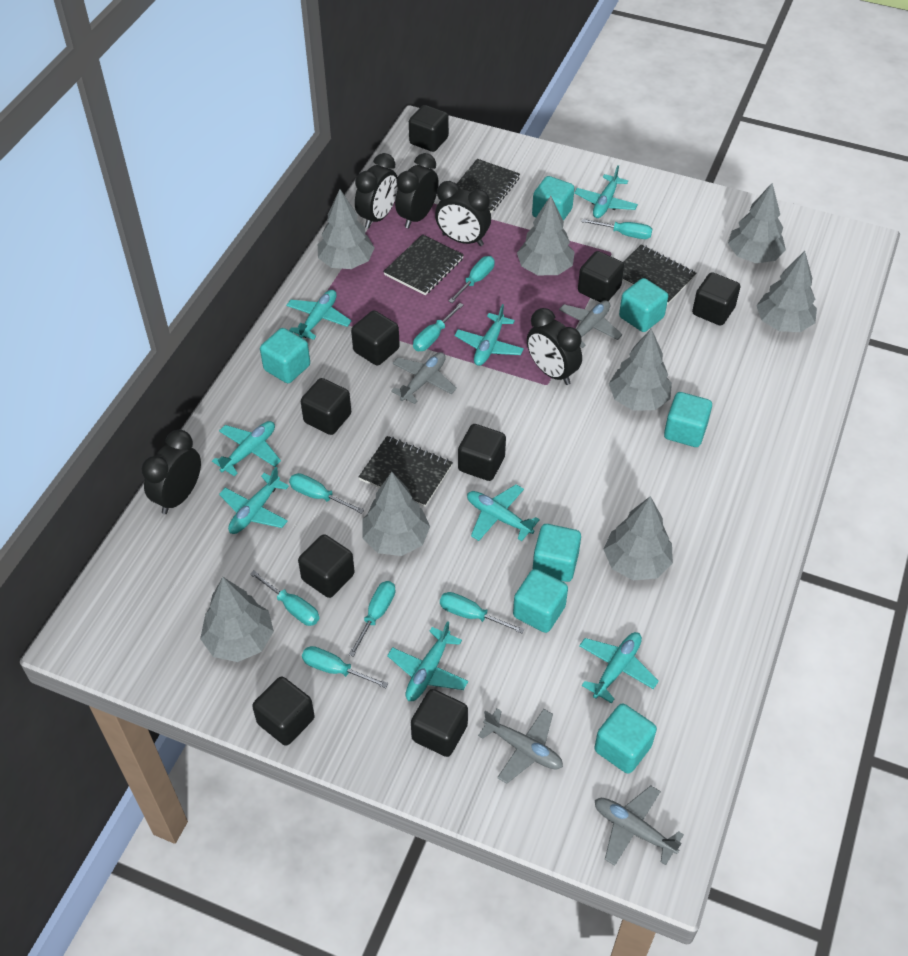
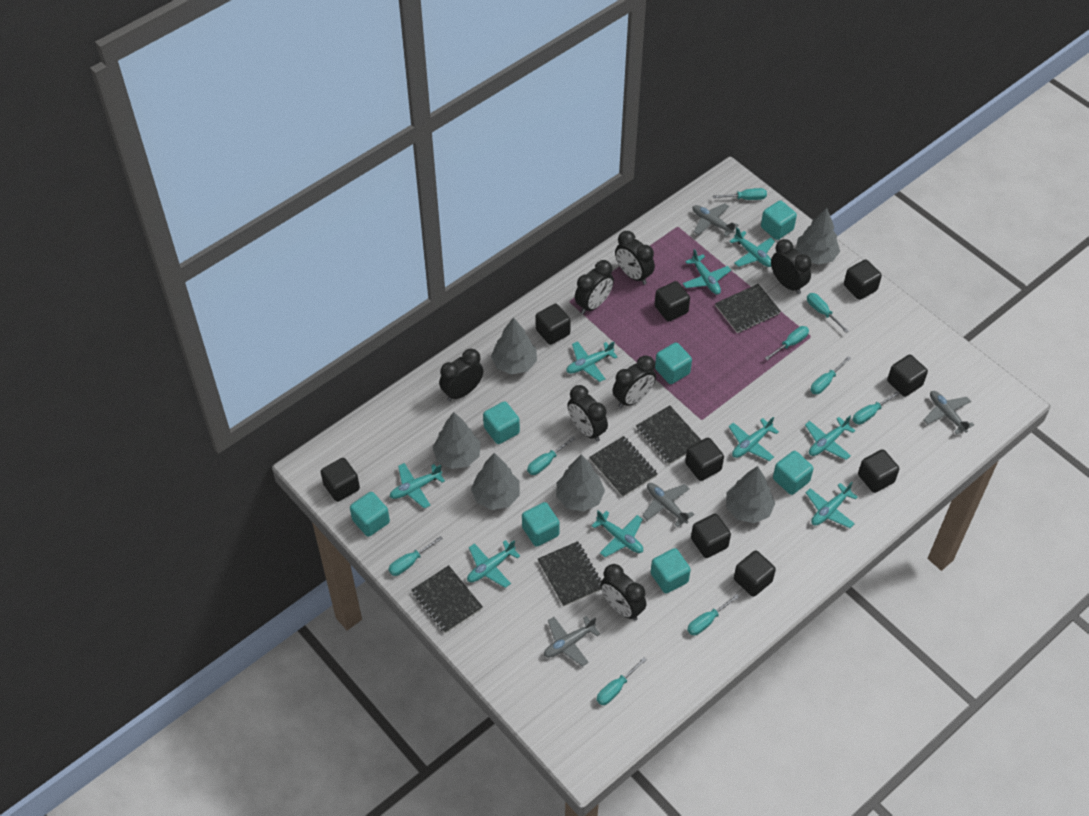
black clock: [142,430,201,514] [355,153,398,229] [395,153,439,229] [435,181,491,246] [527,308,582,385] = 5 -> [439,349,483,401] [567,385,608,442] [575,260,614,314] [600,564,646,621] [613,355,656,408] [615,231,655,285] [771,239,812,294] = 7
black notebook: [359,436,453,507] [383,234,464,295] [457,159,520,213] [622,245,697,305] = 4 -> [411,565,483,633] [538,541,601,607] [589,436,658,497] [636,405,701,465] [715,284,781,333] = 5
grey tree: [200,577,274,662] [318,189,375,269] [362,472,430,556] [517,196,575,275] [603,496,673,580] [609,328,672,411] [728,183,786,263] [756,251,817,332] = 8 -> [432,412,481,469] [471,453,520,510] [491,317,537,375] [556,454,605,512] [726,466,775,523] [796,208,840,265] = 6
turquoise plane: [212,421,281,476] [219,467,289,534] [286,290,352,340] [387,621,468,701] [455,304,524,366] [467,484,540,541] [574,165,638,218] [579,632,659,703] = 8 -> [390,463,445,509] [467,540,520,588] [566,341,618,382] [592,510,643,557] [683,249,731,295] [729,228,775,267] [729,417,779,461] [805,416,855,460] [806,482,858,528] = 9
turquoise screwdriver: [250,571,319,626] [289,473,364,514] [302,646,389,688] [348,581,395,657] [413,303,463,351] [440,592,525,634] [448,256,495,303] [582,219,652,239] = 8 -> [388,536,443,576] [527,436,576,475] [597,657,646,705] [687,594,739,635] [713,188,767,200] [765,326,809,360] [807,293,849,333] [811,356,851,394] [853,391,900,424] = 9

